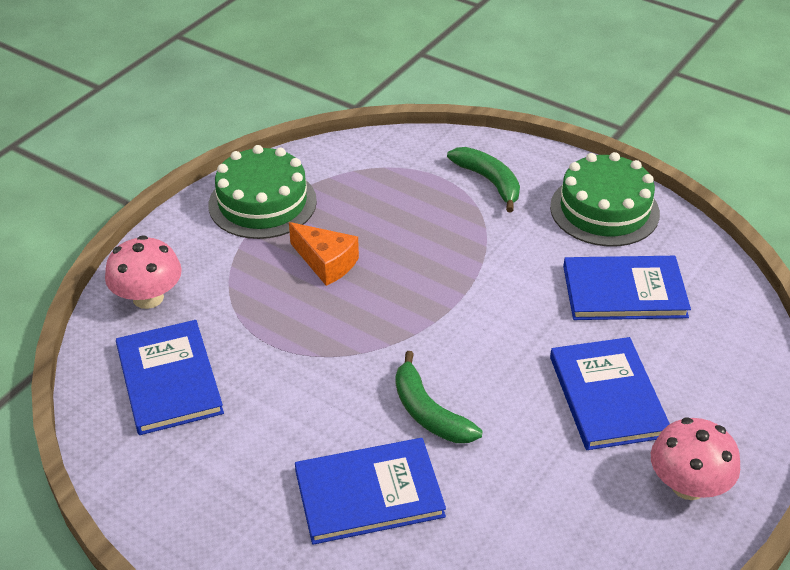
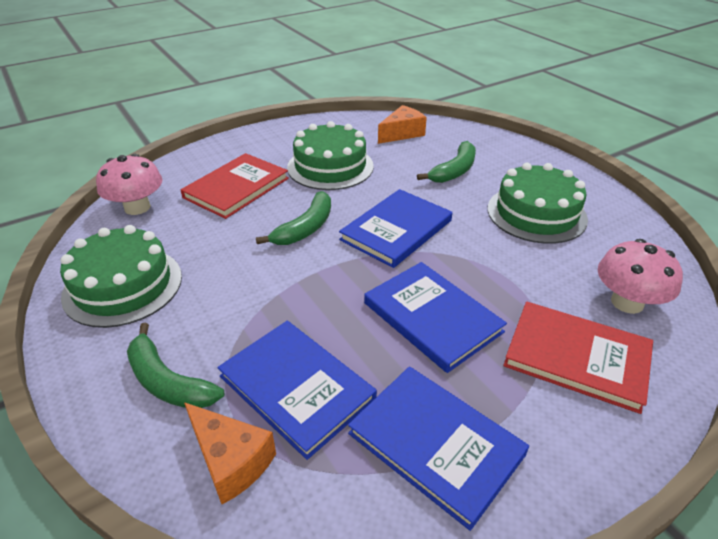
green banana: [396,351,483,443] [447,147,520,212] = 2 -> [127,323,224,408] [256,191,331,245] [417,141,476,183] = 3
green cake: [209,145,317,239] [550,152,660,247] = 2 -> [60,225,182,328] [287,121,374,190] [488,163,588,244] = 3
orange cheese: [289,222,359,286] = 1 -> [184,402,276,504] [378,105,427,144] = 2
red book: none = 0 -> [181,153,289,219] [503,302,653,414] = 2

